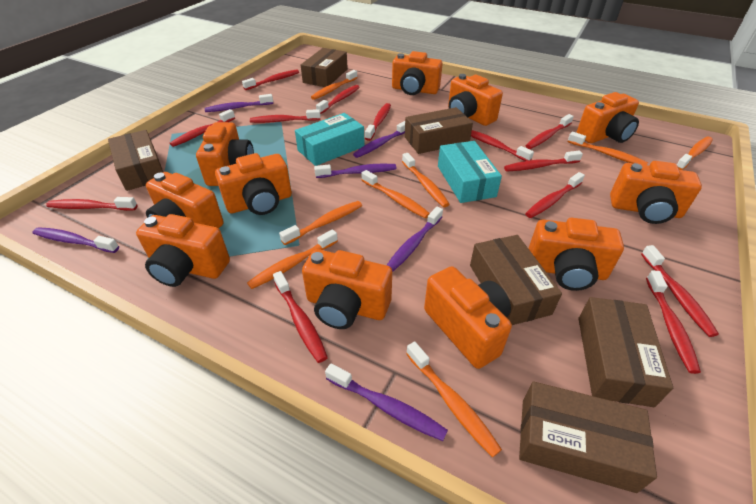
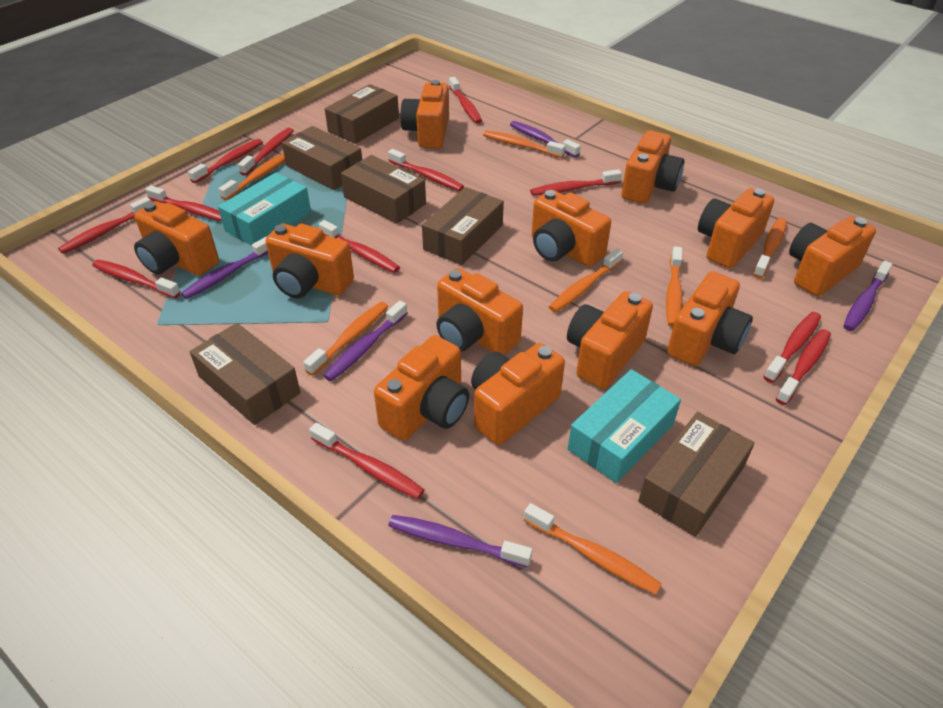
orange camera: [136,214,230,287] [146,172,224,228] [196,122,254,186] [215,153,292,215] [302,249,392,329] [392,51,443,95] [424,266,512,369] [448,74,503,126] [528,218,624,291] [576,92,639,143] [610,161,702,224] = 11 -> [134,201,219,276] [265,224,354,298] [374,335,469,440] [400,80,449,148] [436,268,523,355] [471,343,565,445] [532,190,611,267] [567,291,653,389] [621,130,684,204] [667,271,753,366] [698,188,774,268] [789,216,876,296] = 12
orange toothbrush: [247,229,338,289] [279,201,362,245] [311,70,358,100] [362,170,430,218] [402,153,450,207] [406,341,502,457] [568,132,648,165] [677,137,713,170] = 8 -> [219,153,285,200] [303,302,388,376] [483,131,565,158] [524,503,662,595] [549,248,623,312] [666,246,682,327] [753,218,787,278] = 7
purple toothbrush: [33,227,119,253] [204,94,273,112] [314,164,396,178] [325,364,448,441] [353,121,405,158] [387,207,443,272] = 6 -> [181,236,268,299] [323,301,408,381] [388,515,532,568] [510,121,581,158] [843,261,893,331] = 5
red toothbrush: [46,197,137,211] [170,109,235,147] [242,70,299,90] [250,109,321,123] [273,271,328,363] [316,85,360,114] [365,103,391,141] [471,130,534,161] [504,150,583,171] [525,114,574,149] [525,172,585,218] [641,245,719,337] [646,271,701,374] = 13 -> [58,197,151,254] [92,260,181,298] [145,185,222,221] [188,139,263,183] [238,128,294,176] [309,423,424,499] [319,220,400,273] [388,149,464,191] [449,77,482,124] [530,169,622,196] [764,312,821,383] [776,329,831,405] = 12

